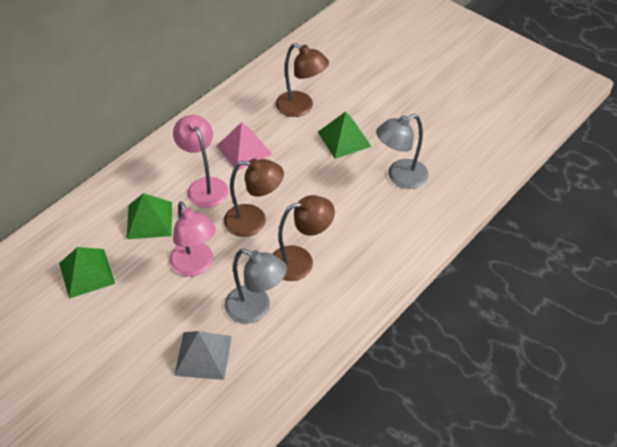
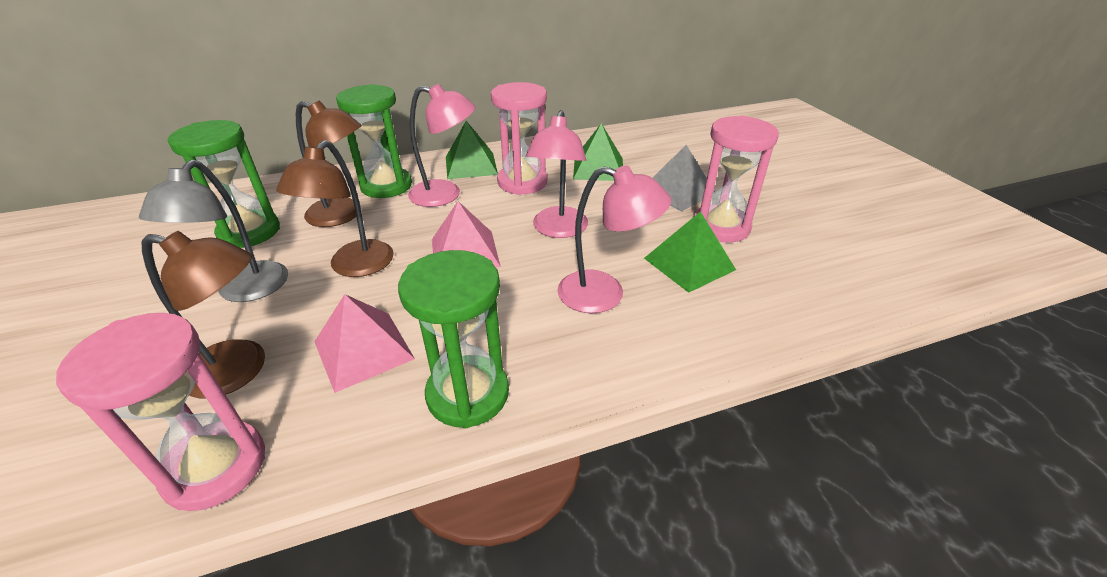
green hourglass: none = 0 -> [168,120,280,248] [336,84,412,198] [398,250,509,428] = 3
grey lamp: [224,249,287,324] [376,114,429,189] = 2 -> [139,160,288,302] = 1
pink hourglass: none = 0 -> [56,313,265,511] [491,82,547,195] [694,116,779,243] = 3
pink lamp: [169,201,216,276] [173,115,228,208] = 2 -> [408,84,476,207] [526,110,588,238] [557,165,671,313] = 3
pink pyramid: [216,122,272,171] = 1 -> [314,294,415,393] [432,201,501,268] = 2

